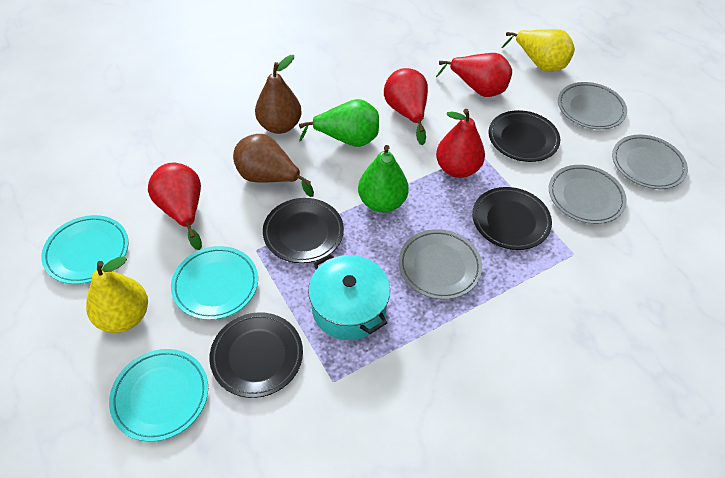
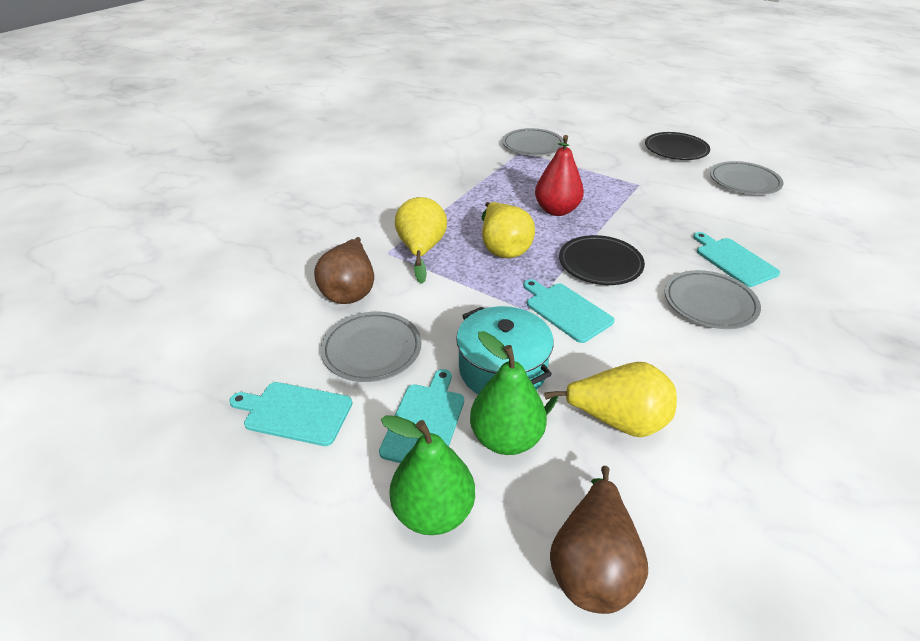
black plate: [209,312,303,398] [263,198,344,263] [472,187,552,250] [488,110,560,162] = 4 -> [559,235,645,285] [645,132,710,160] = 2
red pear: [148,163,202,250] [384,68,428,145] [436,53,512,97] [436,109,485,178] = 4 -> [535,135,584,216] = 1
turquoise cutting board: none = 0 -> [229,382,353,446] [379,369,464,463] [523,279,615,343] [693,232,780,287] = 4
turquoise plate: [41,215,129,284] [109,349,208,442] [171,246,258,320] = 3 -> none = 0
yellow pear: [86,256,148,333] [502,29,575,72] = 2 -> [395,197,447,284] [482,202,535,258] [544,362,677,437] = 3

